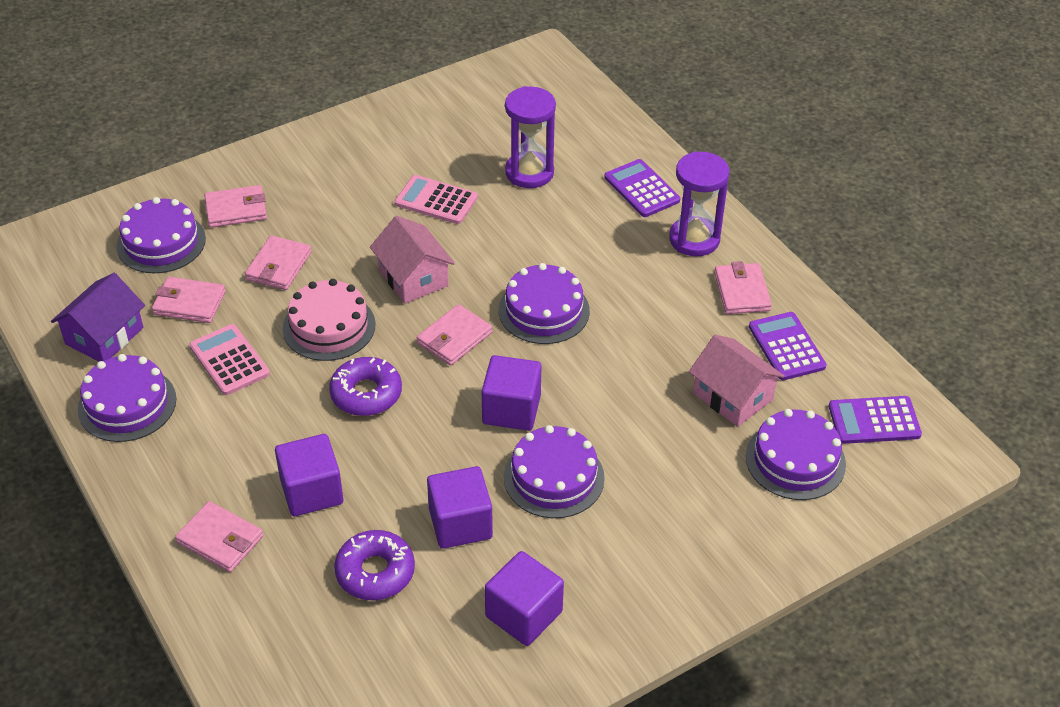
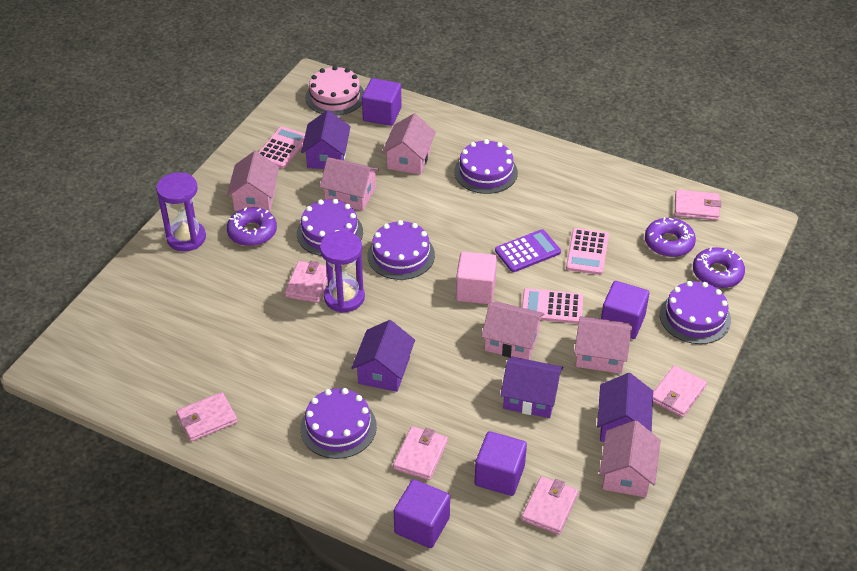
pink calculator: [189,324,270,395] [395,175,478,224] = 2 -> [258,126,305,168] [522,288,583,324] [566,228,609,275] = 3
pink cube: none = 0 -> [456,252,497,304] = 1
pink house: [370,216,455,304] [689,335,785,427] = 2 -> [227,151,279,212] [320,157,379,211] [382,114,436,175] [481,301,544,360] [574,316,632,374] [599,420,661,497] = 6
purple calculator: [604,159,680,217] [749,312,827,380] [829,396,922,444] = 3 -> [495,229,561,272] = 1
purple donut: [329,357,402,416] [334,530,415,600] = 2 -> [227,207,277,246] [645,217,696,257] [693,247,745,288] = 3
purple house: [51,273,145,361] = 1 -> [301,110,351,169] [351,320,415,392] [500,357,563,418] [597,373,653,442] = 4

